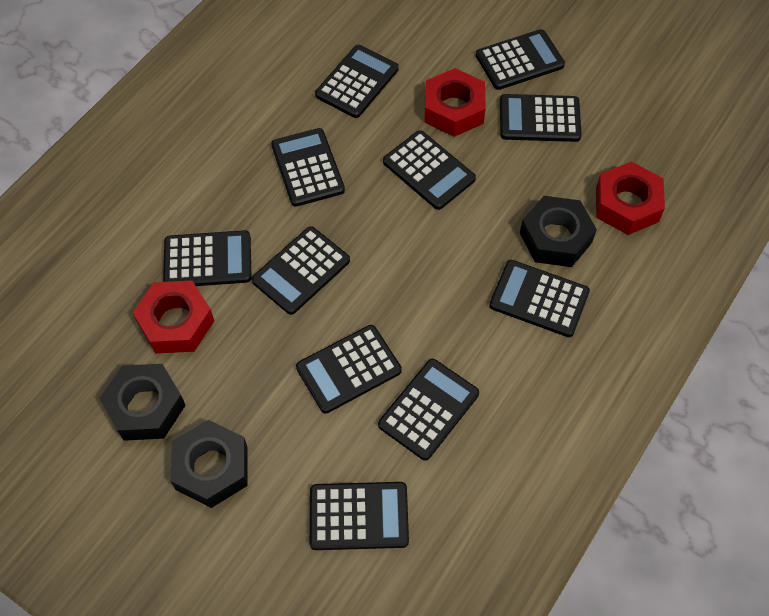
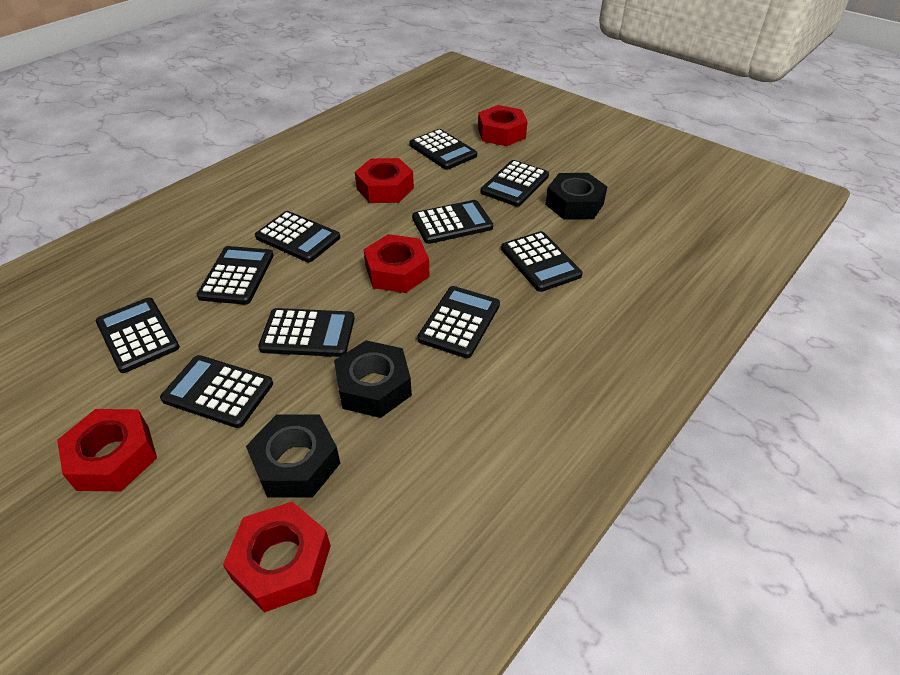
black calculator: [163,230,252,286] [252,226,350,315] [271,128,345,207] [296,325,402,414] [310,482,409,550] [315,45,399,118] [378,359,479,461] [383,130,476,210] [476,29,565,90] [489,260,590,337] [500,94,582,142] = 11 -> [96,298,180,373] [160,355,273,428] [197,246,274,305] [255,211,340,262] [258,308,355,357] [409,129,477,170] [412,200,493,244] [417,286,500,358] [481,160,549,207] [501,231,582,292] = 10
red nut: [132,281,214,353] [425,68,486,137] [596,161,665,235] = 3 -> [57,409,157,491] [223,502,331,613] [355,158,414,203] [364,234,430,293] [478,105,528,146] = 5

